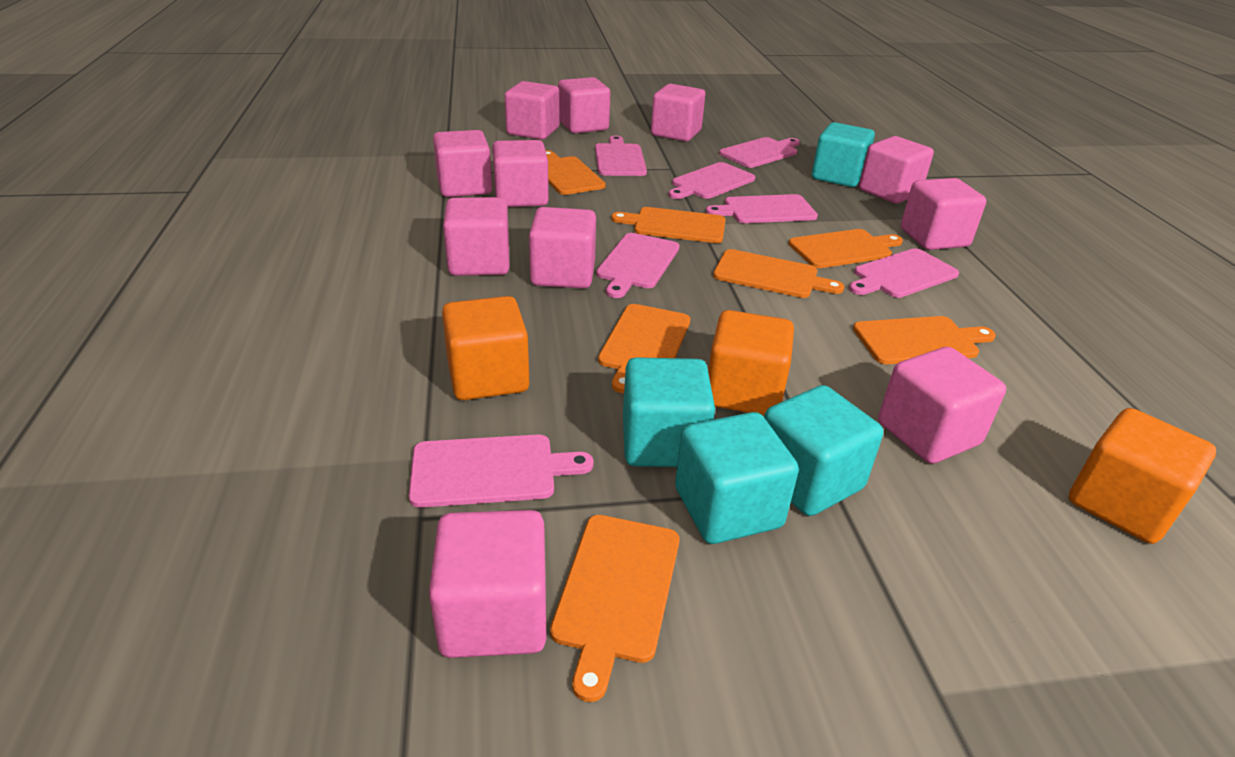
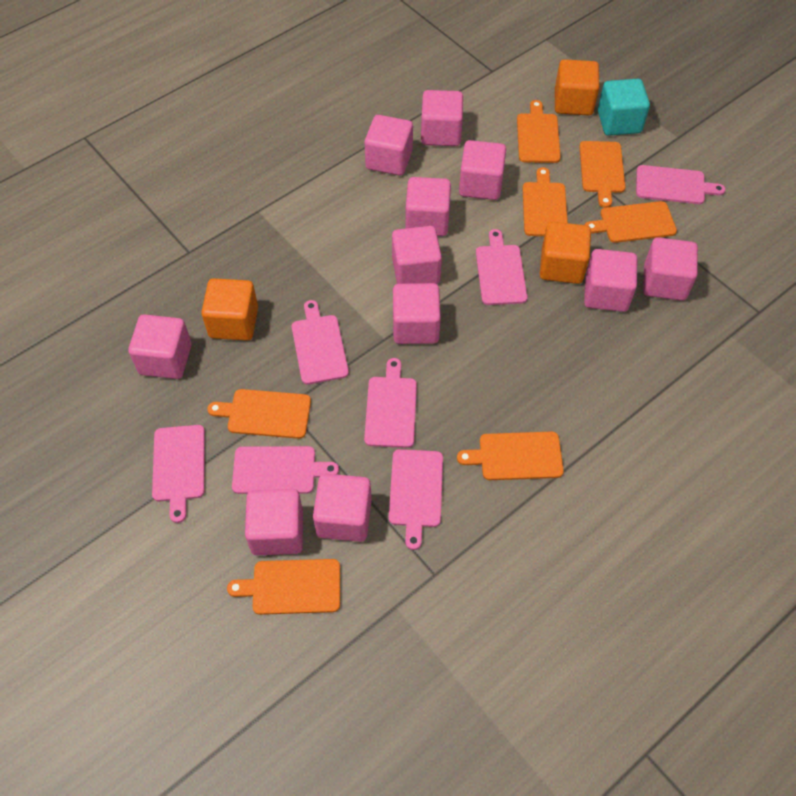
turquoise cube: [623,357,715,467] [675,412,799,544] [764,385,883,516] [812,122,875,187] = 4 -> [598,79,650,136] = 1

